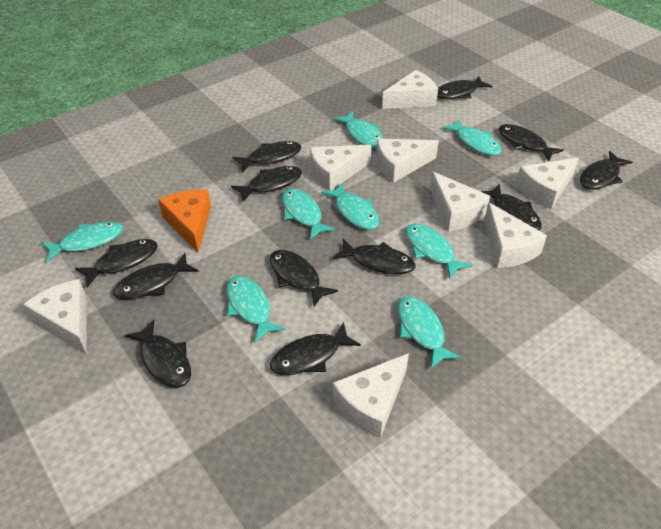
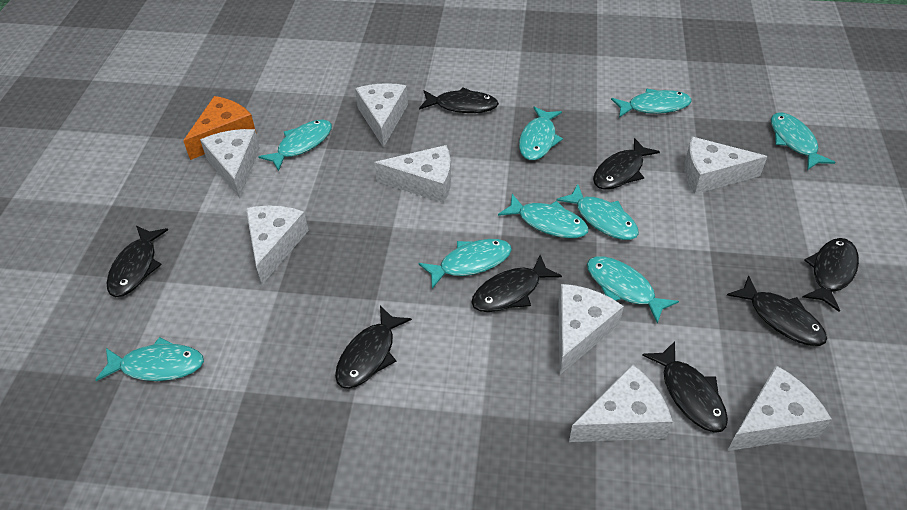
black fish: [75,239,157,287] [113,253,199,299] [124,320,191,388] [231,166,302,202] [233,141,301,172] [270,250,338,306] [270,322,361,375] [333,239,416,274] [437,76,492,99] [480,184,542,230] [499,124,564,161] [580,151,633,190] = 12 -> [107,226,168,297] [335,306,412,389] [419,87,499,113] [471,255,562,312] [593,138,660,190] [642,341,728,433] [727,275,827,346] [803,238,859,312] = 8
turquoise fish: [41,222,123,262] [226,276,285,342] [282,188,335,240] [321,183,379,230] [333,111,383,148] [398,296,461,368] [405,223,473,279] [442,119,501,156] = 8 -> [95,337,204,381] [258,119,332,171] [419,239,512,289] [498,194,589,238] [519,106,563,160] [556,184,639,240] [587,256,679,324] [611,89,692,117] [771,113,836,170] = 9

